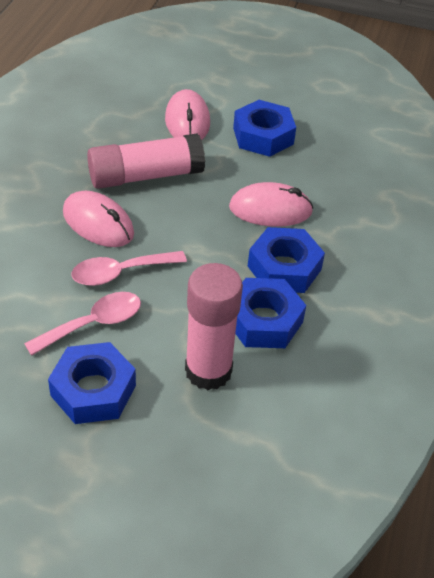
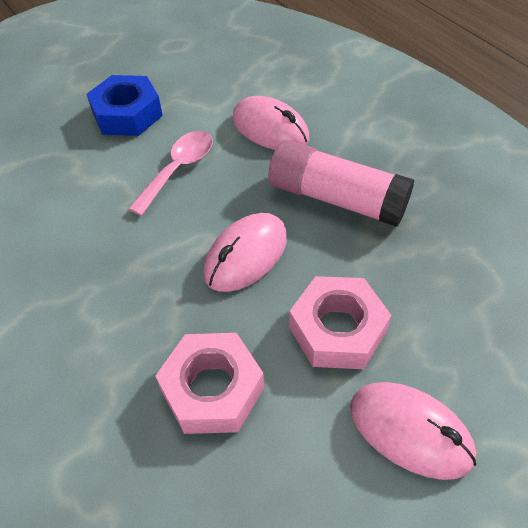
blue nut: [48,342,136,424] [233,100,296,157] [235,278,306,348] [248,227,325,293] = 4 -> [87,75,163,136] = 1
pink glue stick: [87,133,205,189] [185,263,243,390] = 2 -> [268,140,414,227] = 1
pink nut: none = 0 -> [155,333,264,434] [289,276,392,369] = 2
pink spoon: [24,292,141,356] [71,251,187,286] = 2 -> [128,131,213,216] = 1

